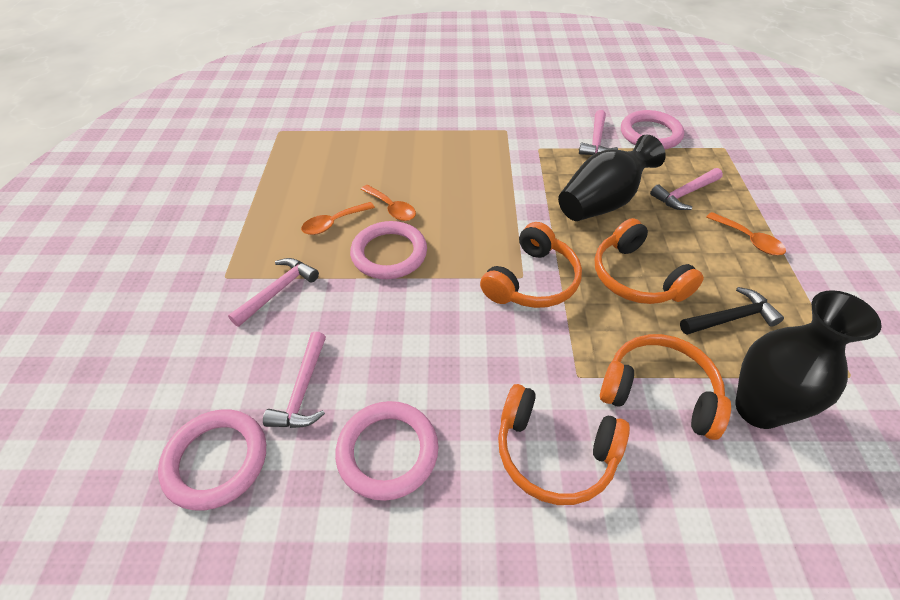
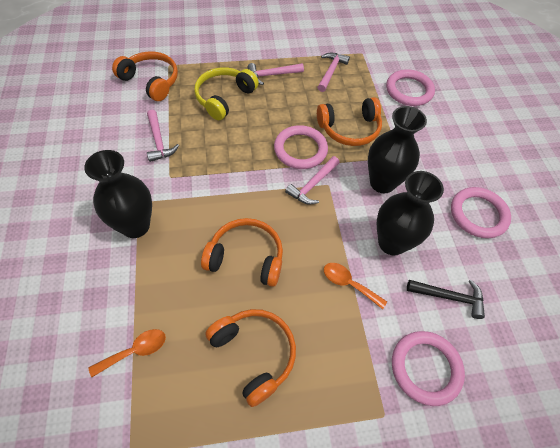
black vase: [558,135,666,221] [735,290,882,429] = 2 -> [84,150,152,238] [368,106,427,193] [377,171,444,255] = 3
orange spoon: [301,202,375,235] [360,185,416,221] [706,212,786,255] = 3 -> [88,329,166,377] [324,263,387,309] = 2
yellow headphones: none = 0 -> [194,67,259,120] = 1

